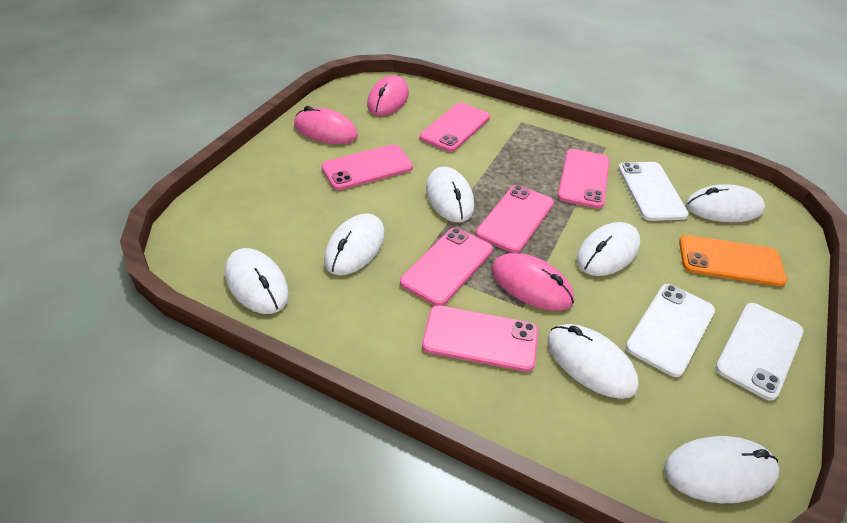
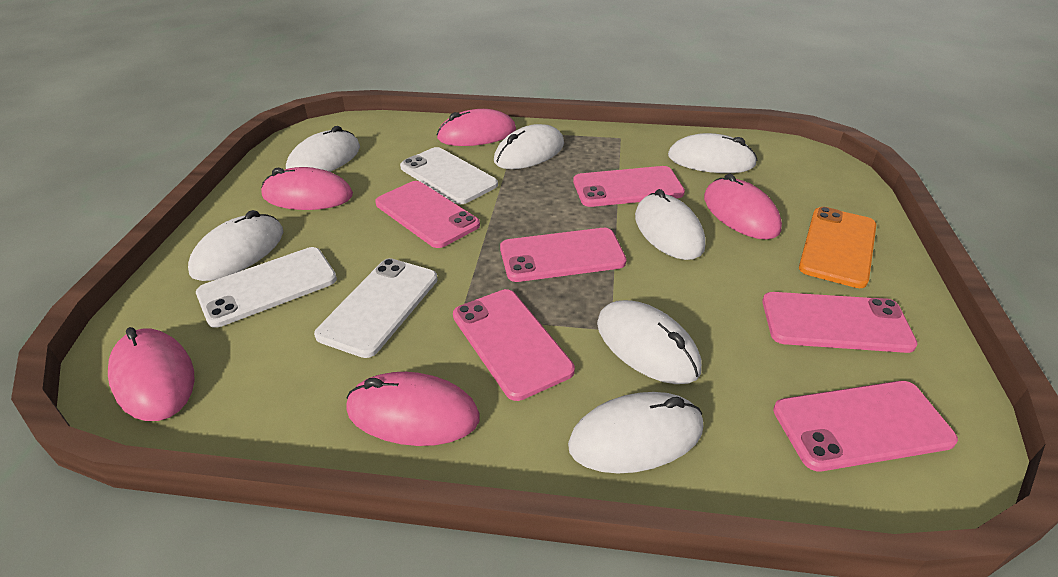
pink mouse: [294,106,358,144] [367,75,409,116] [491,253,574,311] = 3 -> [108,327,195,421] [261,167,353,210] [346,372,480,446] [437,109,516,146] [704,174,782,240] = 5

